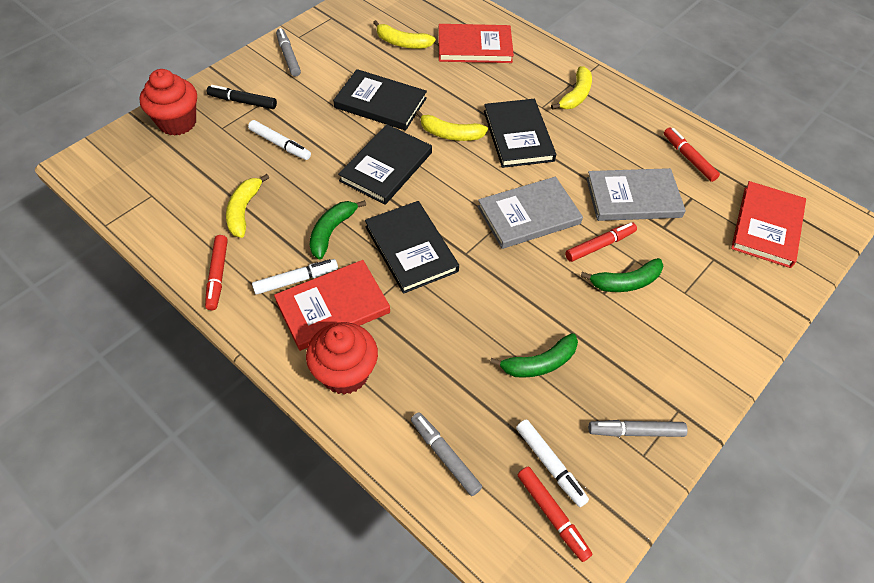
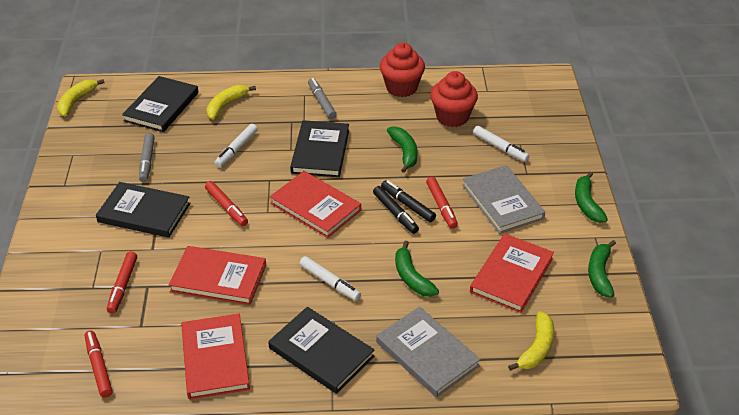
black marker: [207,85,277,109] = 1 -> [373,186,419,234] [381,180,436,222] = 2
green banana: [309,200,366,259] [490,333,578,378] [580,258,663,292] = 3 -> [387,126,417,173] [395,241,439,297] [575,171,608,223] [588,240,616,298] = 4
grey marker: [276,28,301,77] [411,412,482,496] [588,420,688,437] = 3 -> [139,133,155,182] [308,78,337,119] = 2
red book: [274,260,390,351] [438,24,514,63] [731,181,806,268] = 3 -> [169,246,266,305] [181,314,250,400] [270,171,361,238] [470,234,554,313] = 4
yellow banana: [226,174,270,238] [373,20,436,49] [416,110,488,141] [551,66,592,110] = 4 -> [57,79,104,116] [207,85,256,120] [508,311,554,371] = 3

